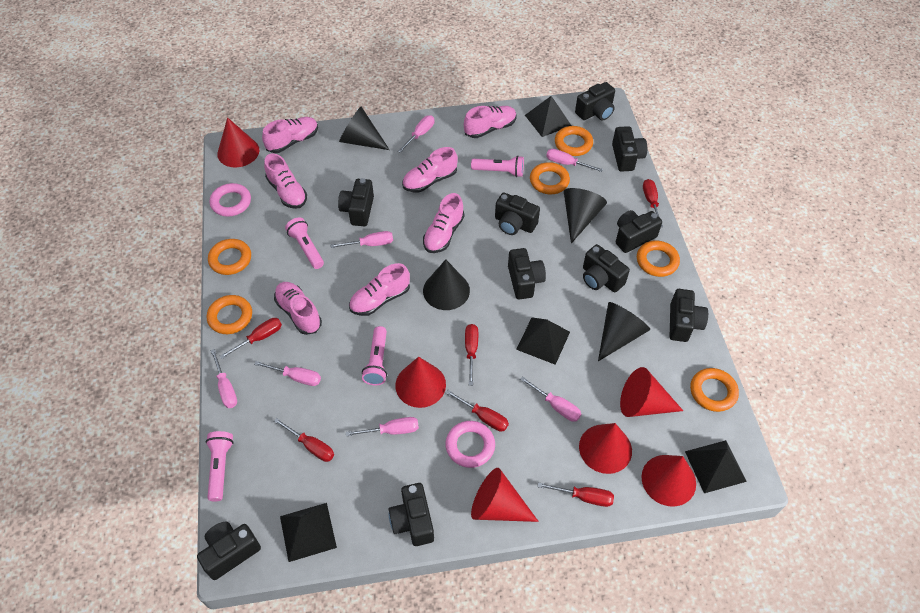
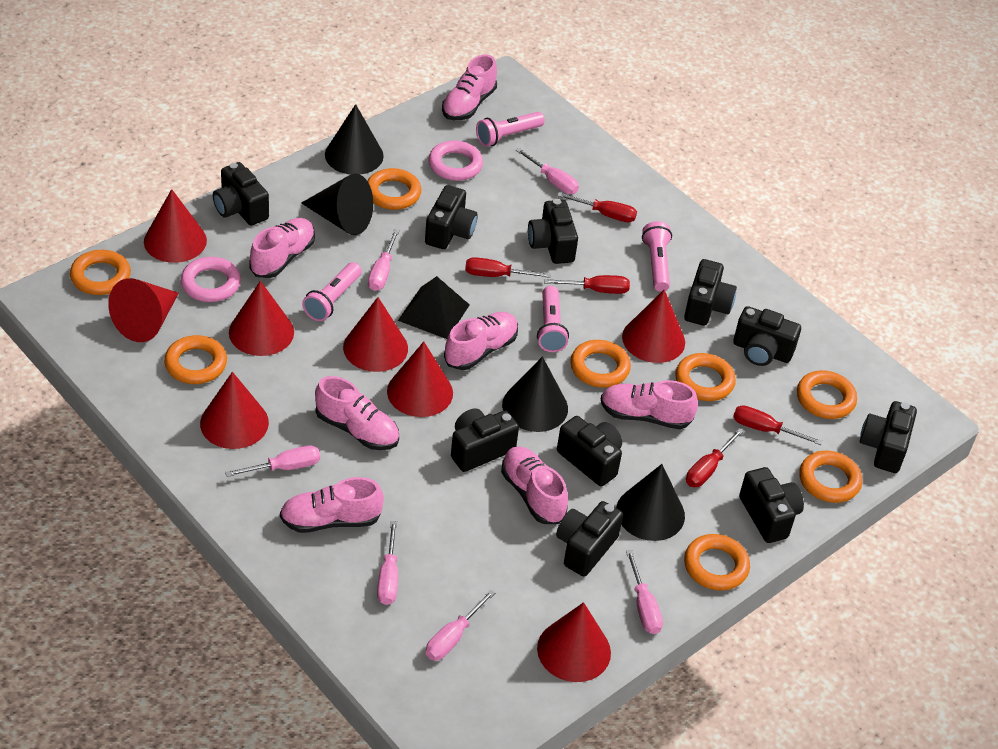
black pyramid: [280,503,337,562] [516,317,570,365] [525,96,572,137] [685,440,747,493] = 4 -> [398,276,470,339] = 1
orange ring: [207,295,252,334] [208,239,251,275] [530,162,570,194] [555,126,593,156] [637,240,680,277] [690,368,739,412] = 6 -> [70,250,131,295] [164,335,227,384] [367,168,421,210] [570,340,631,388] [675,353,736,401] [684,534,750,591] [797,370,857,419] [799,451,862,503] = 8
pink screwdriver: [211,349,237,408] [254,361,321,386] [330,231,393,248] [346,417,419,436] [398,115,434,153] [520,376,581,422] [546,149,603,172] = 7 -> [225,445,320,477] [368,230,399,291] [377,521,398,605] [426,589,495,661] [516,148,579,194] [626,550,663,634] = 6
red cone: [217,117,259,167] [395,357,446,408] [471,468,539,522] [579,423,632,474] [620,367,683,417] [641,455,696,507] = 6 -> [108,278,179,342] [144,189,207,263] [200,372,269,449] [229,281,294,356] [343,297,408,372] [387,341,453,417] [537,602,611,682] [622,290,685,363] = 8
red screwdriver: [220,318,282,359] [274,418,334,462] [446,390,509,431] [465,324,478,386] [537,482,614,507] [643,179,663,227] = 6 -> [465,257,551,278] [544,275,630,294] [557,192,637,222] [686,428,744,487] [733,405,823,445] = 5

